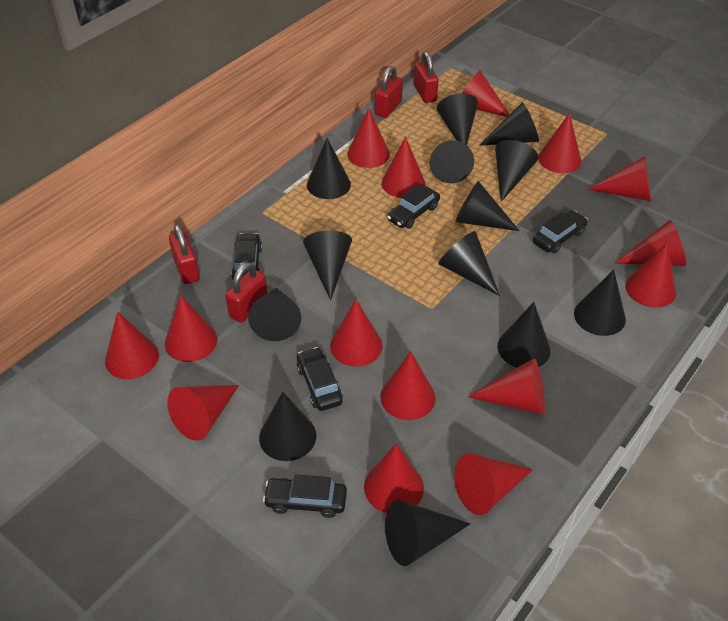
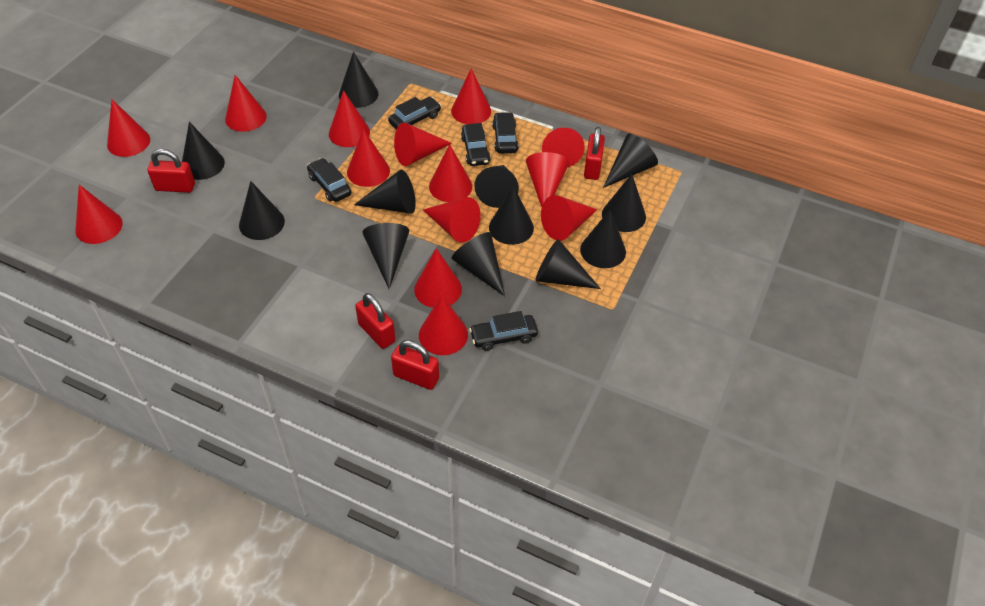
black cone: [248,288,301,341] [259,392,317,461] [303,230,352,300] [307,138,351,199] [385,500,470,566] [430,140,474,183] [437,93,478,145] [438,231,500,296] [455,181,520,231] [479,102,539,146] [495,140,538,202] [498,302,550,368] [574,270,626,336] = 13 -> [182,122,225,180] [239,181,285,240] [339,52,379,108] [354,170,416,214] [362,223,409,289] [452,232,505,296] [474,165,519,208] [489,186,534,245] [535,239,601,289] [580,210,626,268] [602,174,646,232] [603,133,658,188] = 12
red cone: [105,312,159,379] [165,295,217,362] [167,385,239,441] [330,300,383,366] [347,108,390,168] [364,444,424,513] [380,352,436,420] [381,137,426,198] [454,453,533,515] [463,70,510,117] [467,358,545,415] [538,113,581,173] [588,156,651,201] [615,220,686,266] [625,242,676,308] = 15 -> [75,185,123,244] [107,100,150,157] [225,75,267,132] [329,90,370,147] [347,129,390,187] [394,123,452,166] [414,248,462,308] [419,295,468,355] [423,197,481,243] [429,144,472,202] [451,68,491,124] [526,152,569,207] [541,195,598,241] [542,128,585,167] = 14

